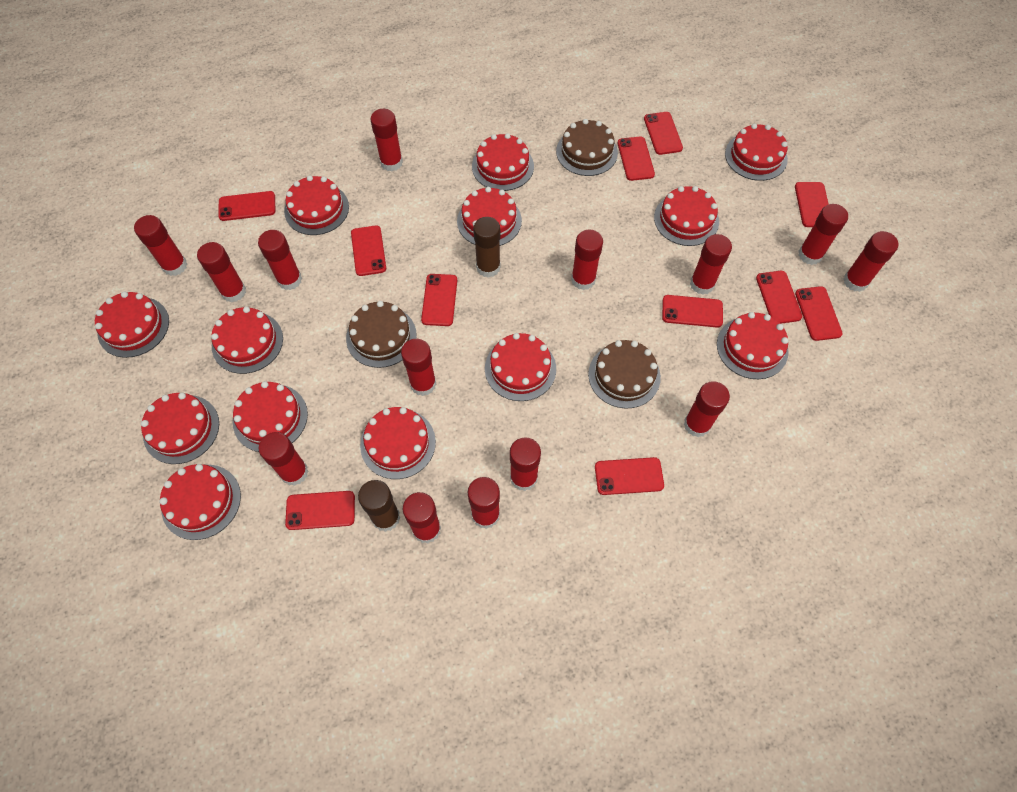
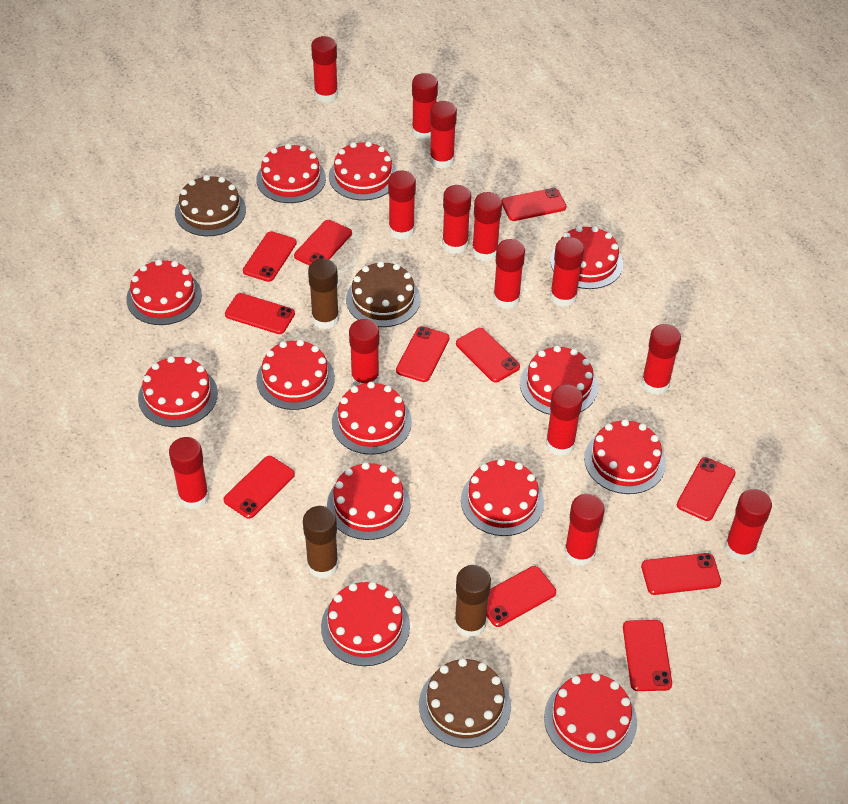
brown glue stick: [358,480,400,532] [473,217,501,278] = 2 -> [303,506,338,578] [308,259,339,329] [454,565,491,638] = 3

